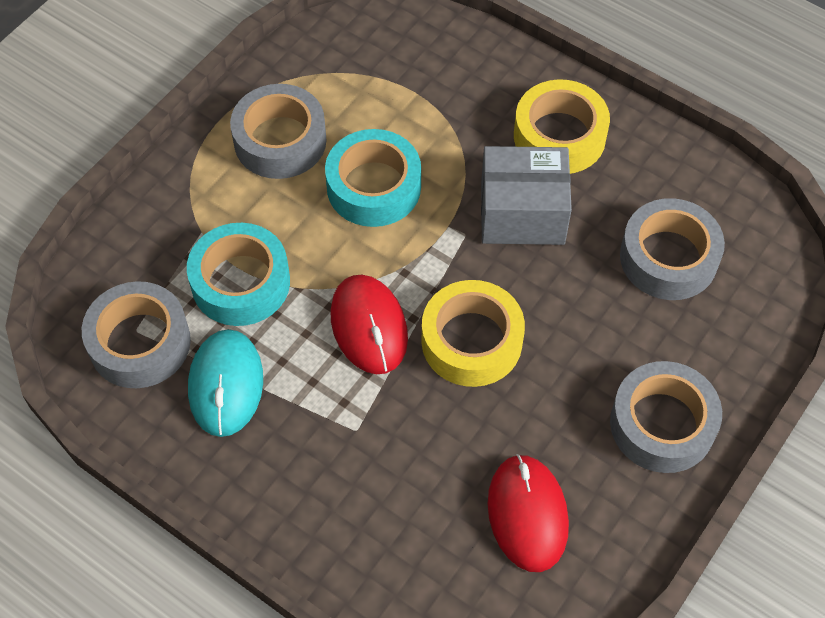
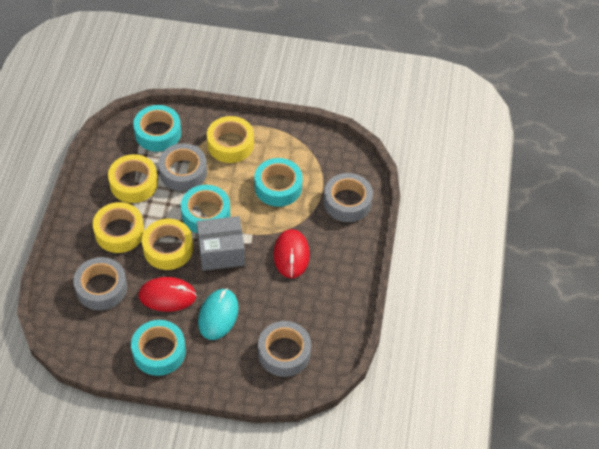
turquoise tape: [187,223,290,326] [325,129,421,227] = 2 -> [131,320,186,376] [133,105,181,152] [181,185,230,233] [254,158,303,207] = 4
yellow tape: [422,280,525,387] [514,80,610,174] = 2 -> [93,202,144,253] [108,154,158,203] [142,219,193,270] [207,116,254,163] = 4

